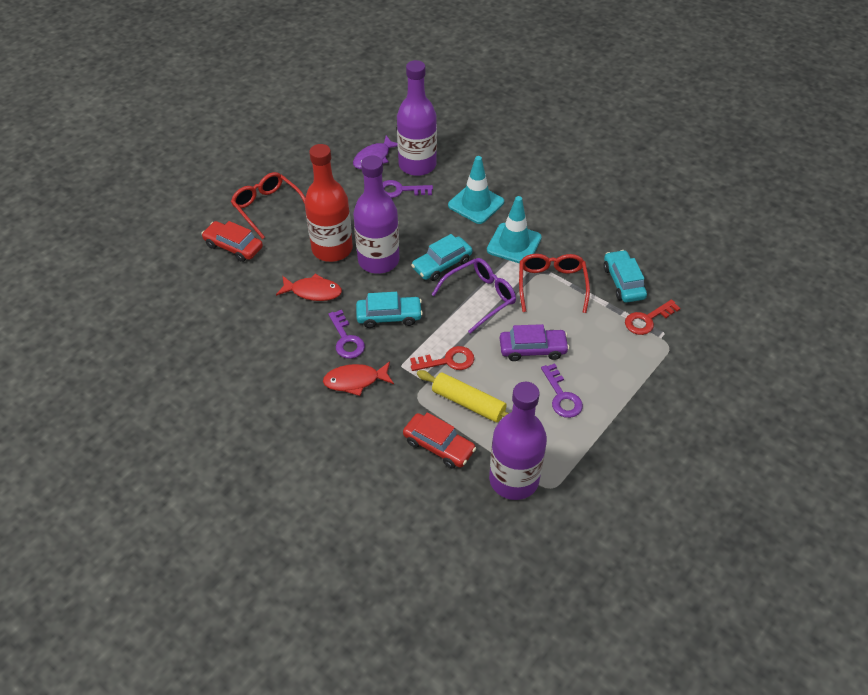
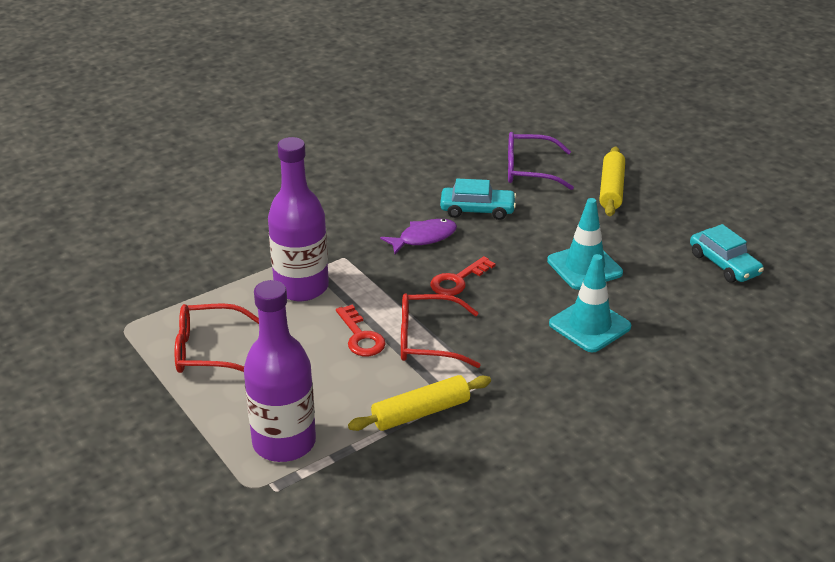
purple bottle: [353,155,399,274] [397,60,437,176] [489,382,547,500] = 3 -> [244,280,316,462] [268,137,329,301] = 2
purple car: [500,324,569,361] = 1 -> none = 0
purple key: [328,310,365,359] [383,180,433,198] [541,363,583,418] = 3 -> none = 0
red bottle: [305,144,353,262] = 1 -> none = 0
red car: [201,221,263,262] [403,412,476,469] = 2 -> none = 0
red fish: [276,273,342,301] [323,361,394,396] = 2 -> none = 0
turquoise car: [356,292,423,328] [411,234,472,281] [603,250,647,303] = 3 -> [440,179,516,220] [690,224,764,282] = 2
yellow rolling pin: [417,370,509,422] = 1 -> [348,375,491,431] [599,146,625,217] = 2

